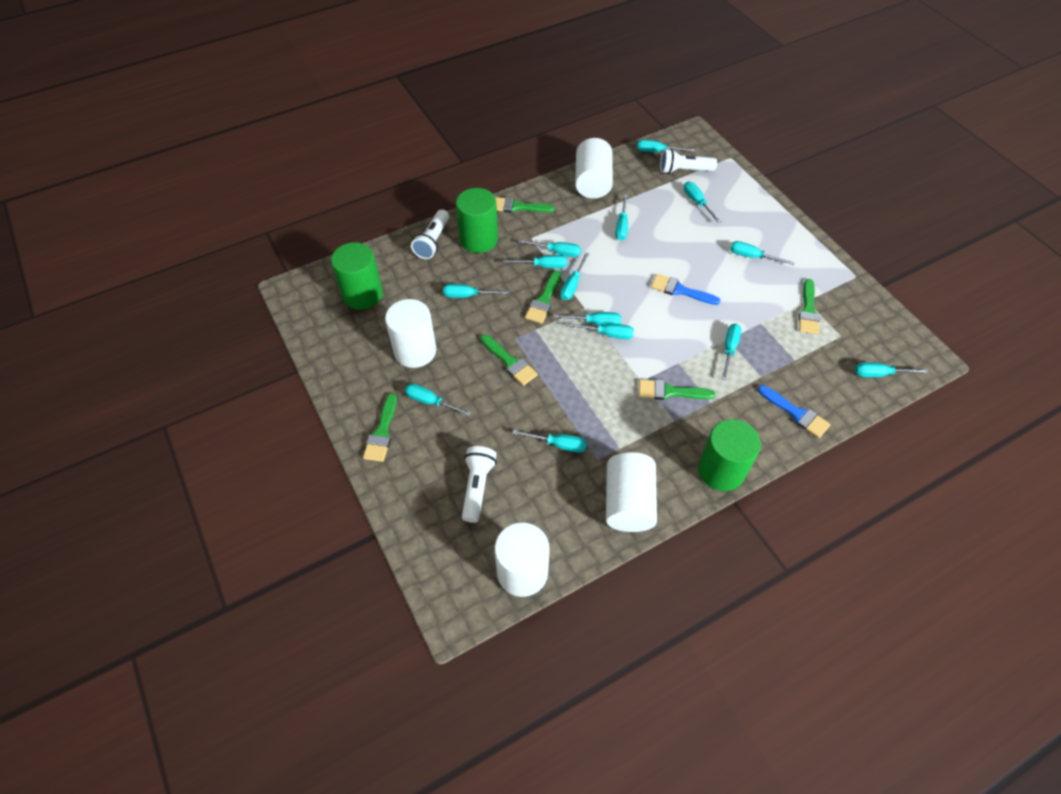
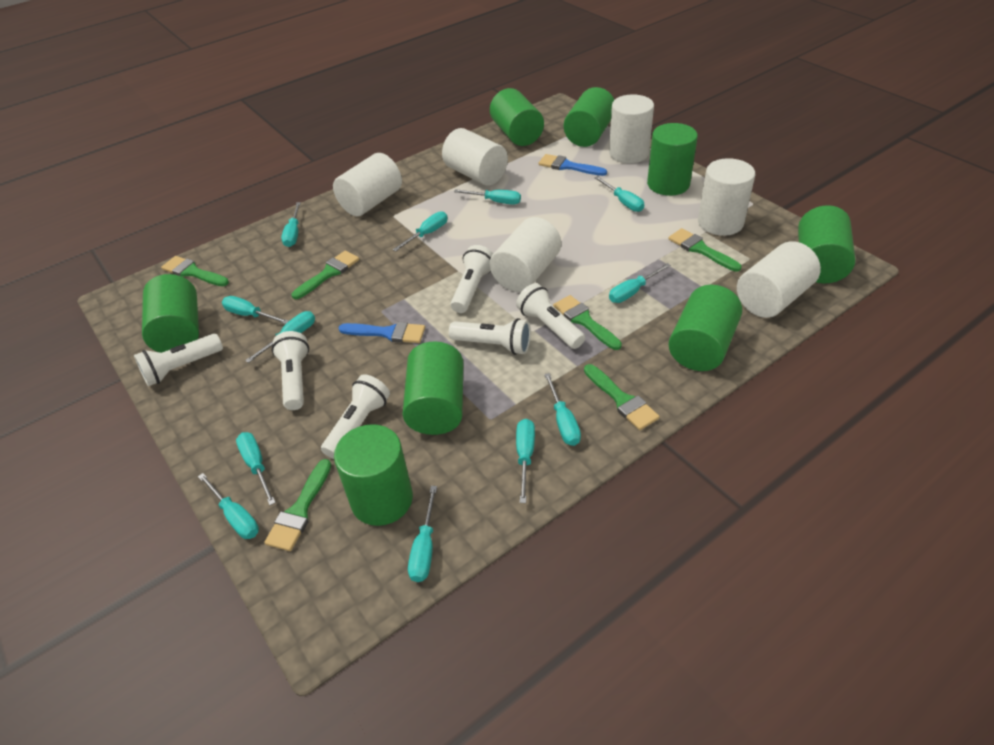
green cylinder: [331,242,383,309] [456,188,498,253] [698,419,761,491] = 3 -> [142,274,199,353] [334,424,413,526] [402,341,463,435] [490,88,544,146] [564,87,614,147] [647,123,698,196] [669,285,742,371] [798,205,855,284] = 8
turquoise screwdriver: [405,384,472,417] [443,284,509,298] [503,255,567,268] [512,430,587,453] [518,239,581,257] [553,312,621,325] [560,252,589,300] [565,323,634,339] [615,195,628,240] [637,140,695,152] [684,182,721,223] [722,324,741,380] [730,241,794,265] [855,362,929,377] = 14 -> [198,473,259,539] [222,296,289,324] [236,432,276,505] [245,311,315,363] [281,202,301,247] [393,211,448,251] [408,486,437,582] [454,189,521,205] [516,419,535,503] [544,373,581,446] [595,176,644,212] [609,263,671,303] = 12
white cylinder: [385,299,436,368] [495,522,550,597] [575,138,613,199] [606,452,657,532] = 4 -> [333,153,402,216] [442,128,508,186] [490,217,561,292] [609,94,654,163] [698,158,756,236] [737,241,821,318] = 6
white flashlight: [411,209,449,259] [462,446,497,523] [660,148,717,174] = 3 -> [134,334,223,386] [272,331,309,410] [321,374,390,459] [449,318,531,355] [451,245,493,313] [516,283,585,349] = 6

